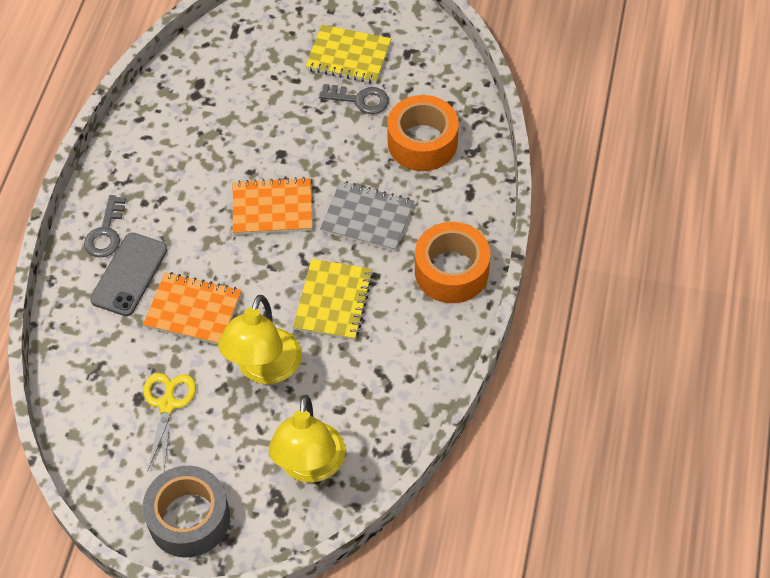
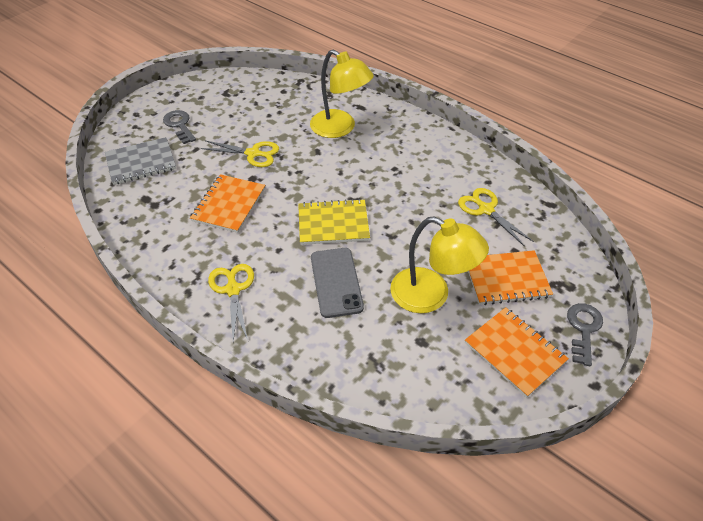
grey tape: [142,466,230,557] = 1 -> none = 0
orange notebook: [143,272,242,345] [233,177,312,235] = 2 -> [190,174,265,233] [465,307,569,398] [468,250,553,305] = 3
orange tape: [387,95,459,171] [415,222,490,303] = 2 -> none = 0
yellow notebook: [293,259,373,340] [305,25,391,84] = 2 -> [298,199,370,245] = 1
yellow scissors: [144,373,196,470] = 1 -> [201,140,279,167] [208,264,254,342] [458,188,534,247] = 3

